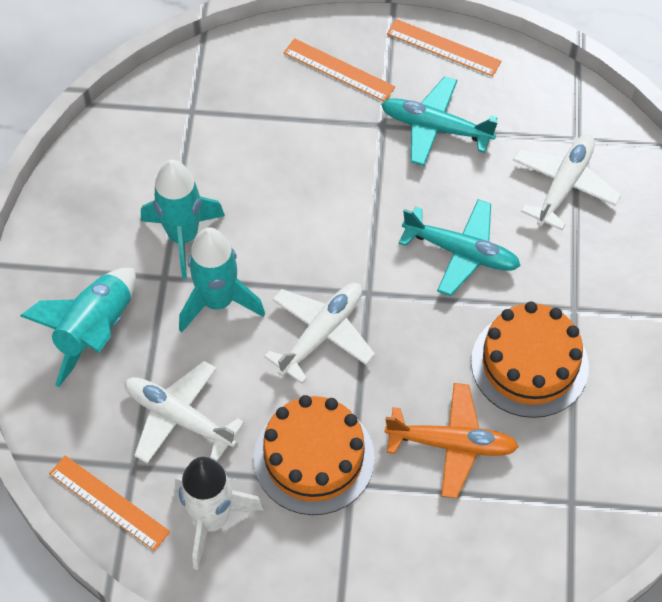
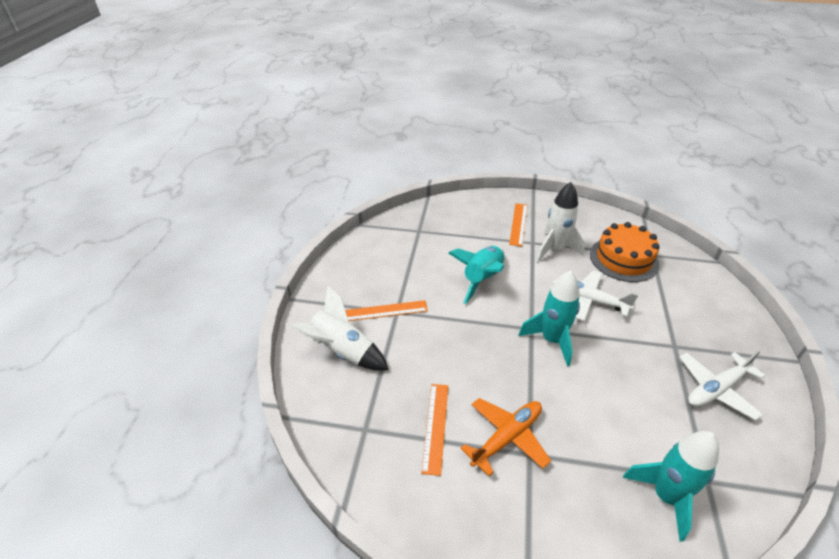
orange cake: [254,395,375,515] [471,301,589,418] = 2 -> [590,222,660,282] = 1
turquoise plane: [381,76,498,166] [399,199,521,296] = 2 -> none = 0
white plane: [125,361,244,464] [264,283,375,384] [513,134,621,230] = 3 -> [552,270,638,321] [679,350,765,421] = 2
white rocket: [175,457,264,570] = 1 -> [290,286,389,370] [536,182,585,262] = 2

